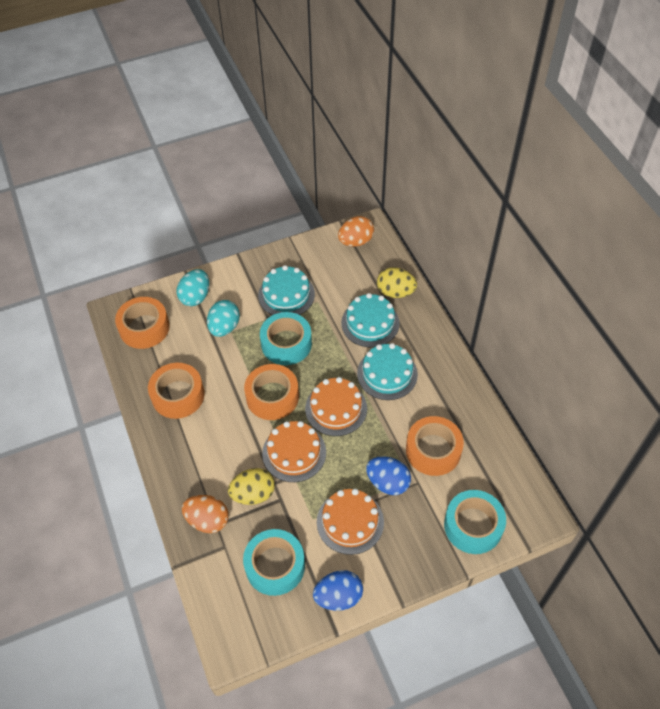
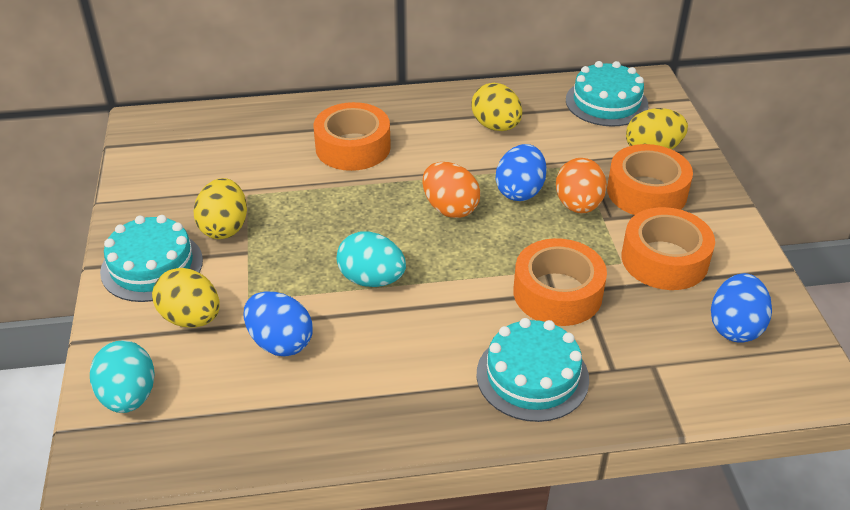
blue egg: [313,570,363,611] [366,457,411,495] = 2 -> [244,291,313,356] [496,144,547,201] [711,273,772,343] = 3
orange cake: [262,421,326,482] [305,377,367,436] [317,489,384,555] = 3 -> none = 0
turquoise tape: [243,529,305,596] [260,312,312,365] [444,490,506,554] = 3 -> none = 0
yellow egg: [228,468,275,505] [377,267,417,298] = 2 -> [152,268,220,328] [194,178,247,239] [471,83,522,131] [626,108,688,149] = 4

